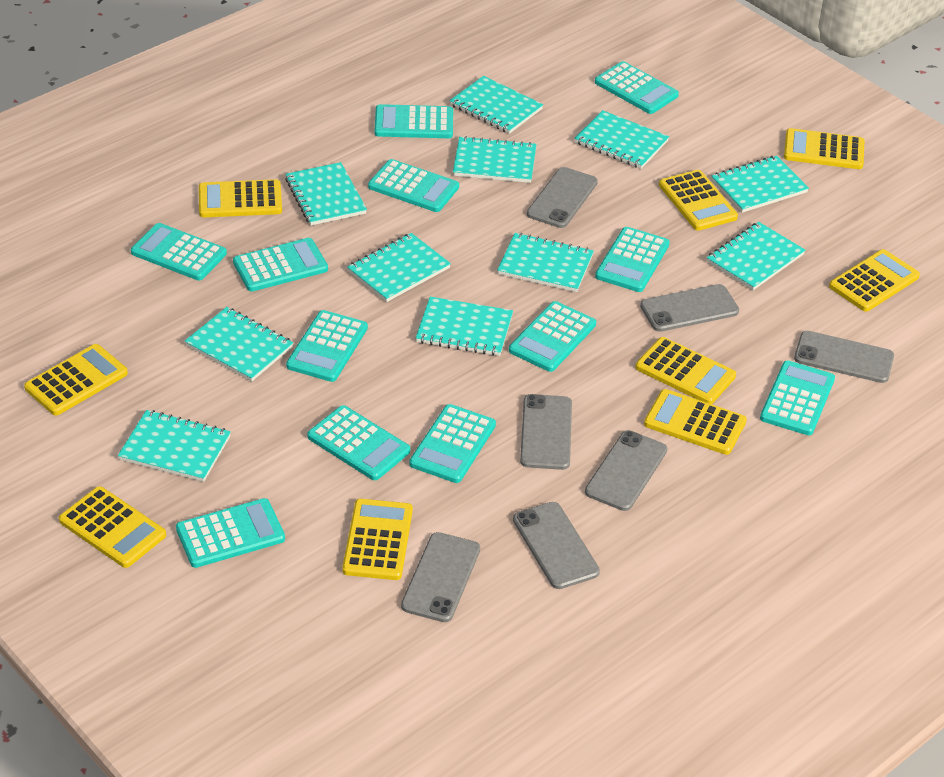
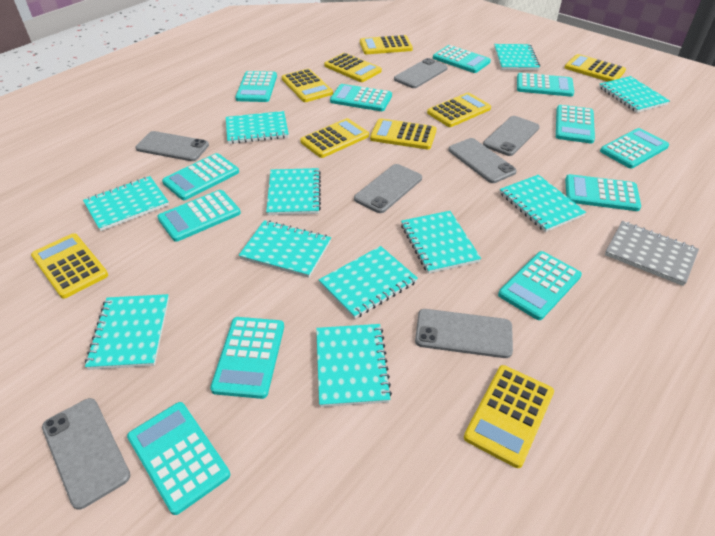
grey notebook: none = 0 -> [605,221,699,286] = 1

